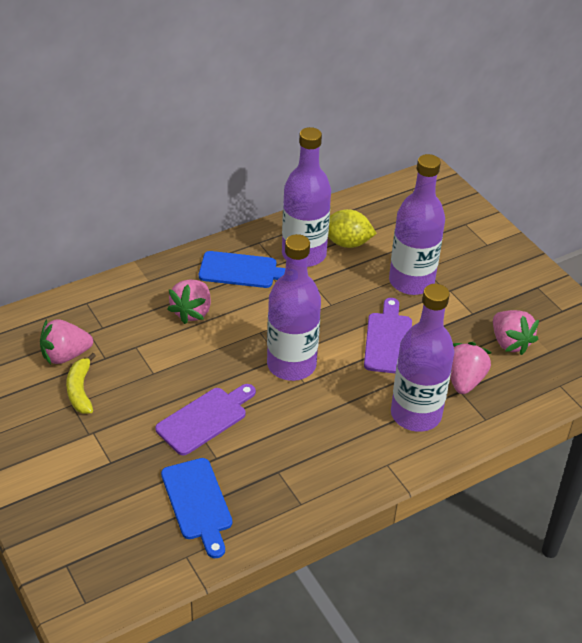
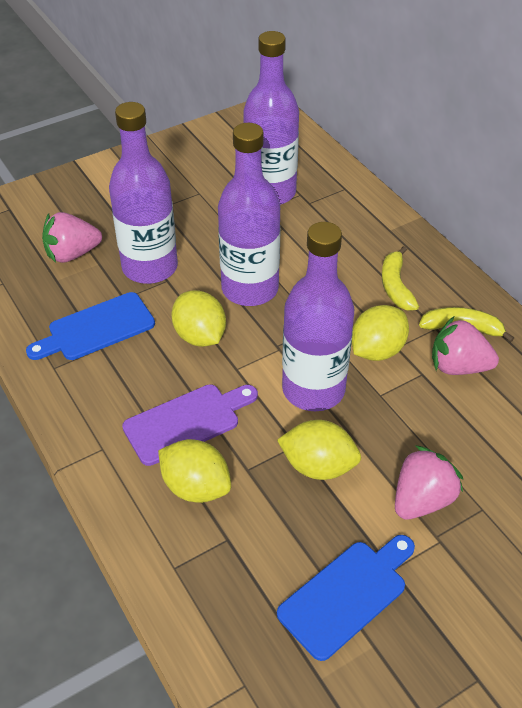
pink strawberry: [40,319,93,365] [167,280,211,324] [450,342,492,394] [493,310,539,355] = 4 -> [42,212,102,263] [395,445,464,520] [432,316,499,375] = 3
purple cutting board: [155,384,256,455] [364,298,412,374] = 2 -> [122,384,258,466] = 1
yellow banana: [66,353,96,414] = 1 -> [382,246,419,311] [419,307,514,342] = 2
yellow lemon: [328,209,377,248] = 1 -> [158,439,231,503] [172,290,226,347] [277,420,361,480] [352,305,409,361] = 4

